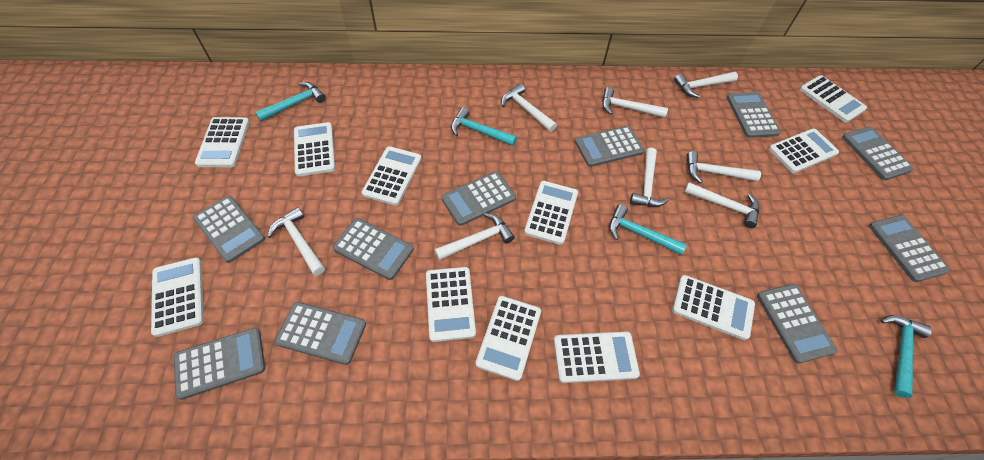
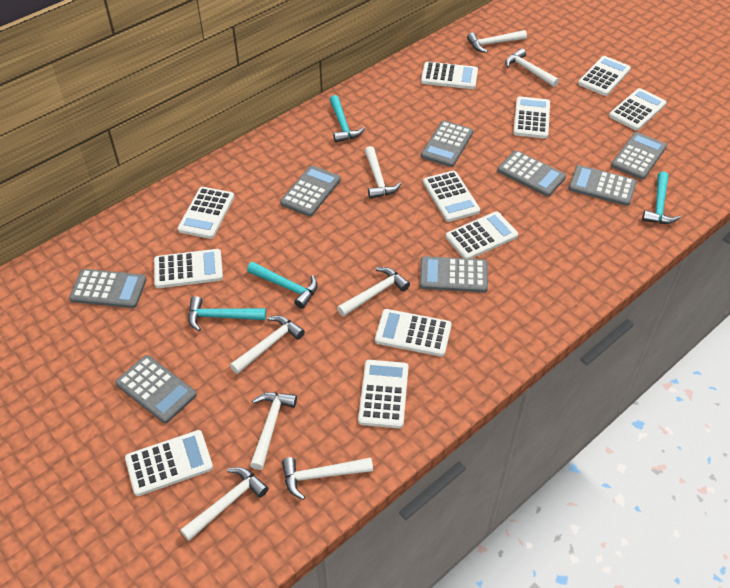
grey calculator: [174,328,265,400] [193,196,265,263] [275,302,366,365] [332,218,414,280] [441,171,516,226] [575,126,644,167] [726,92,781,138] [757,284,837,363] [842,127,913,180] [869,215,950,282] = 10 -> [69,269,147,308] [115,355,197,423] [280,165,341,217] [420,256,488,293] [421,121,473,167] [497,151,566,196] [569,165,637,206] [611,132,667,180] = 8

